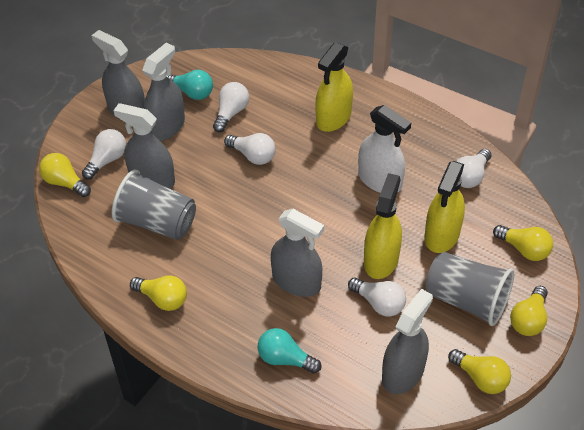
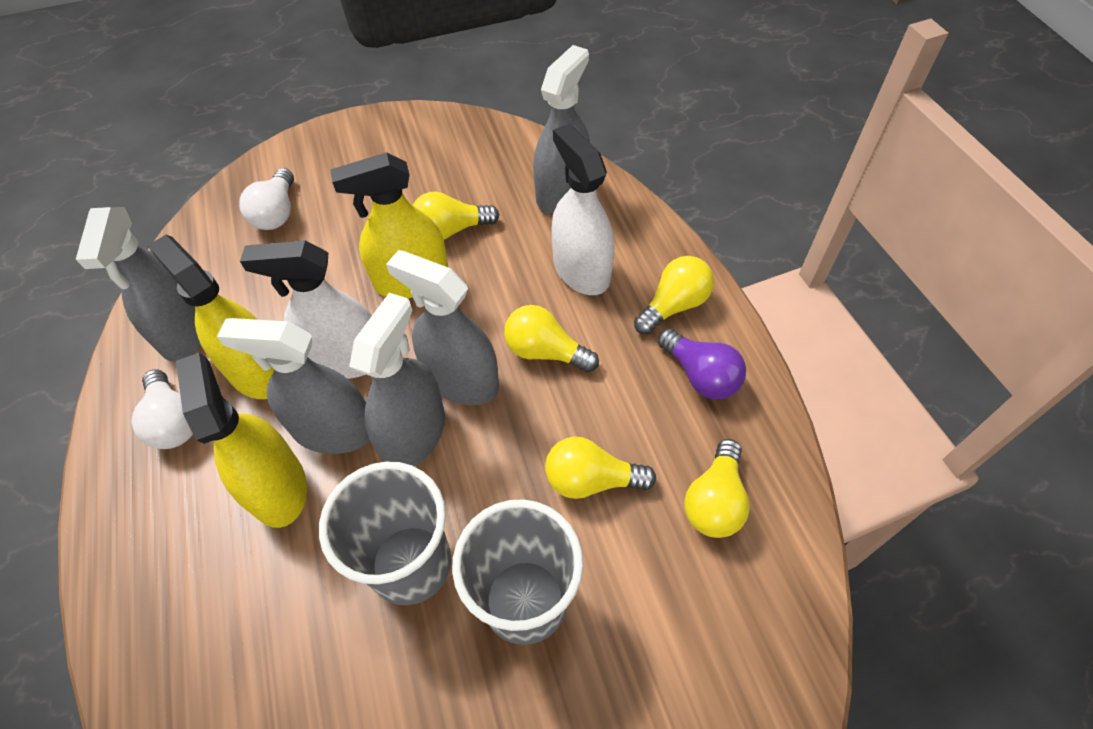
purple light bulb: none = 0 -> [658,328,746,399] = 1
turquoise light bulb: [167,70,213,100] [258,328,321,374] = 2 -> none = 0
white light bulb: [82,129,126,180] [213,82,249,132] [224,133,276,165] [348,277,406,317] [456,149,492,188] = 5 -> [132,369,193,449] [239,168,294,230] = 2
white spray bottle: [358,105,411,193] = 1 -> [240,240,372,379] [551,124,614,295] = 2

